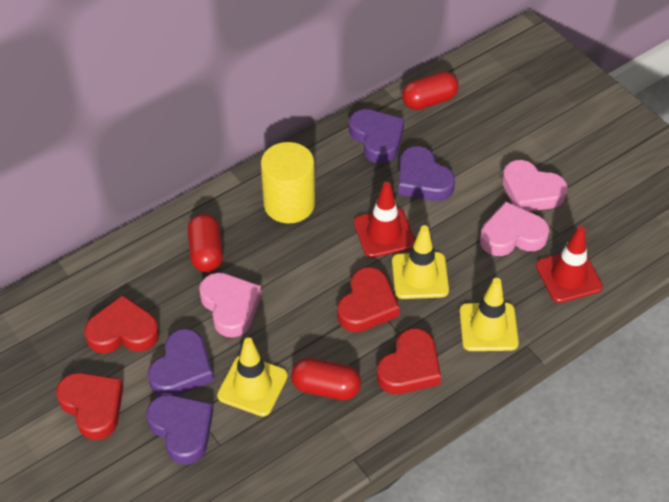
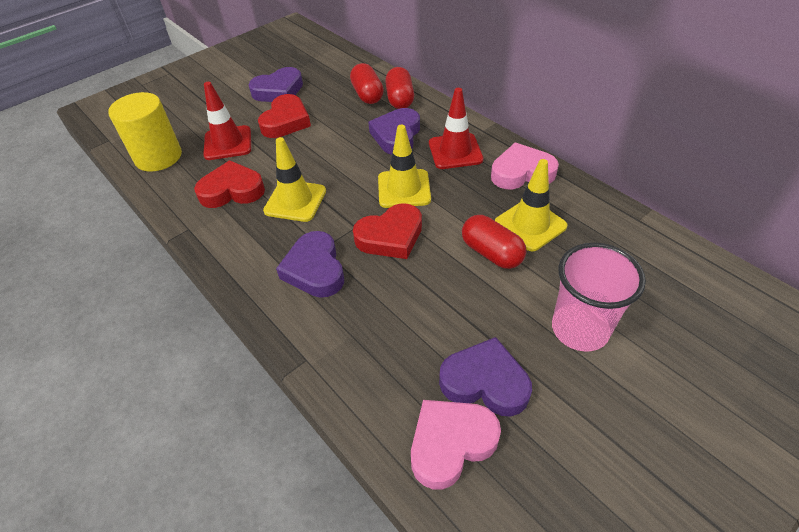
pink cup: none = 0 -> [552,243,646,352] = 1
pink heart: [199,273,262,337] [480,201,549,256] [502,160,567,211] = 3 -> [411,400,501,490] [491,143,559,189] = 2
red heart: [56,373,123,440] [84,295,159,354] [337,267,400,332] [377,328,441,394] = 4 -> [194,160,265,208] [258,94,311,138] [353,203,422,259] = 3

